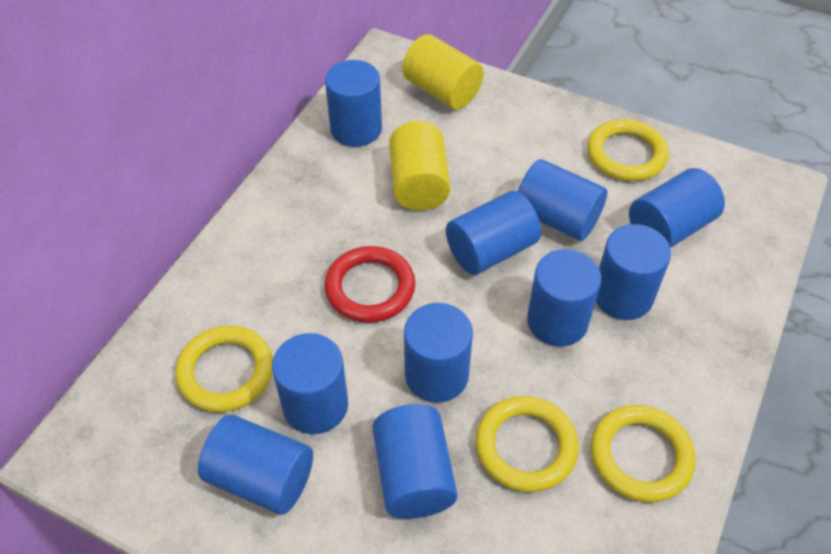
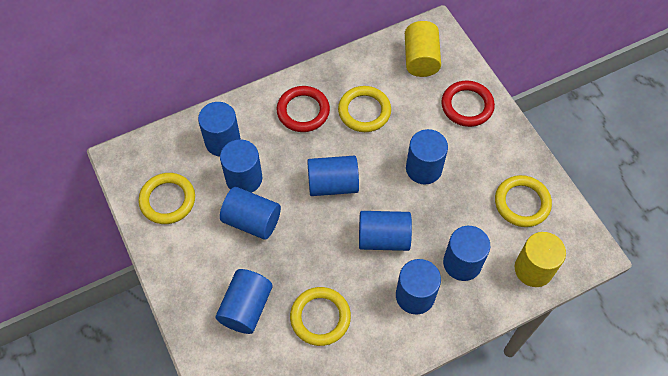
blue cylinder: [198,415,313,515] [272,333,348,434] [325,60,382,147] [372,404,457,519] [404,303,473,403] [446,191,541,275] [518,159,607,241] [527,249,601,347] [596,224,671,320] [629,168,725,248] = 10 -> [198,102,241,157] [216,269,273,334] [220,139,262,193] [220,187,281,240] [307,156,359,196] [359,211,412,251] [396,259,441,315] [406,129,448,185] [443,226,490,281] = 9
red ring: [325,246,415,323] = 1 -> [277,86,330,132] [441,81,495,127] = 2

